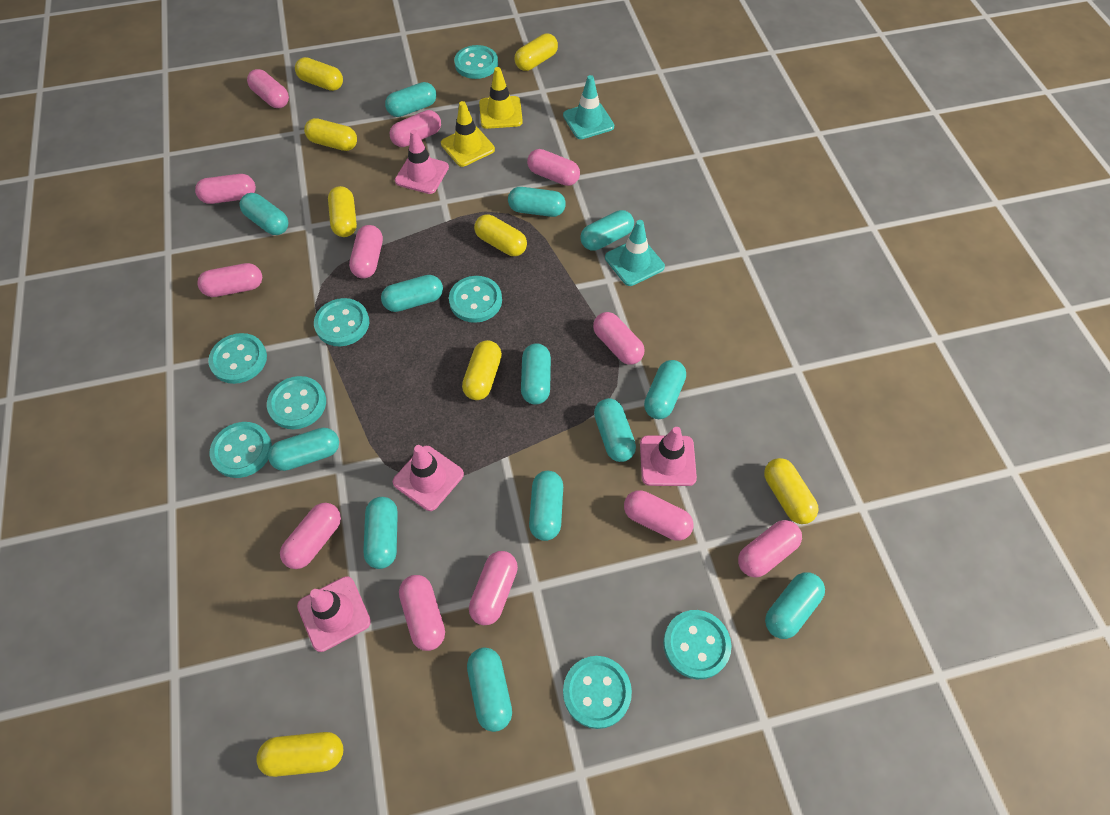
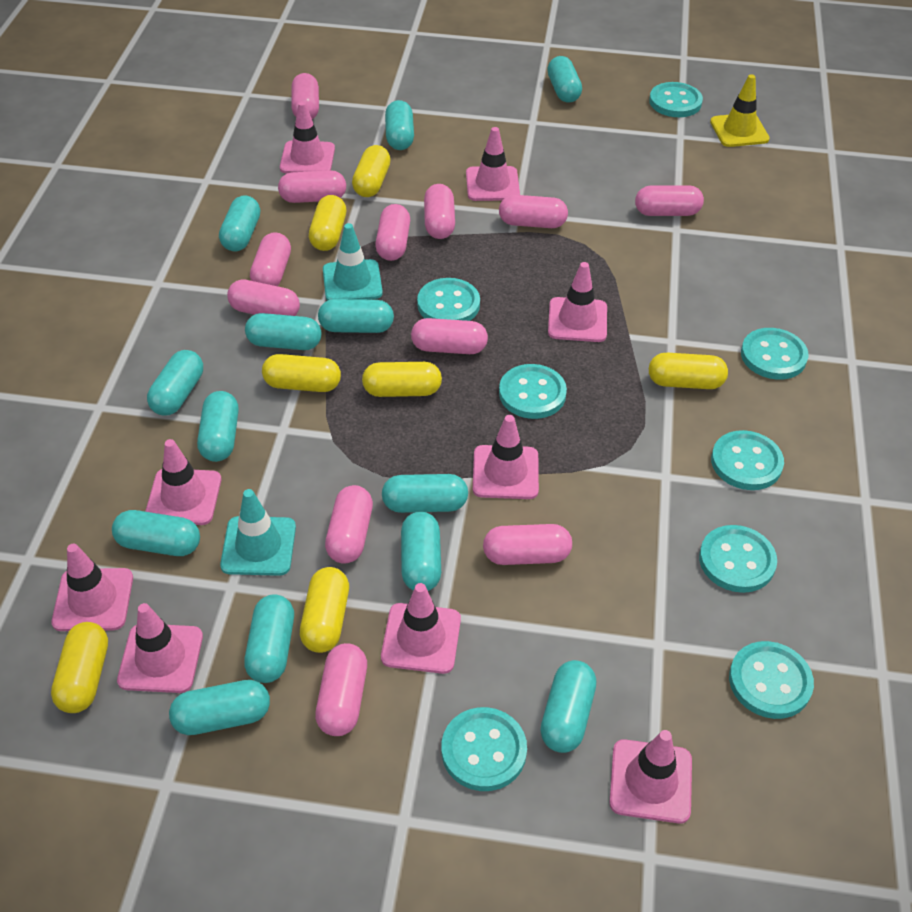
pink traffic cone: [297,576,371,652] [393,445,464,511] [395,130,449,194] [640,427,697,486] = 4 -> [52,544,133,631] [117,603,203,693] [145,439,221,525] [280,101,335,173] [381,583,461,674] [466,127,520,201] [473,415,539,499] [548,262,607,342] [609,730,692,824] = 9
yellow capsule: [256,732,343,777] [295,57,343,91] [304,118,357,151] [328,186,357,237] [462,340,502,400] [474,214,527,256] [515,33,558,71] [764,458,819,524] = 8 -> [51,622,108,713] [262,354,341,392] [300,567,349,653] [309,195,346,251] [352,145,391,197] [362,362,442,397] [649,353,728,389] = 7
yellow traffic cone: [441,101,495,167] [479,67,523,129] = 2 -> [710,74,770,147] = 1

